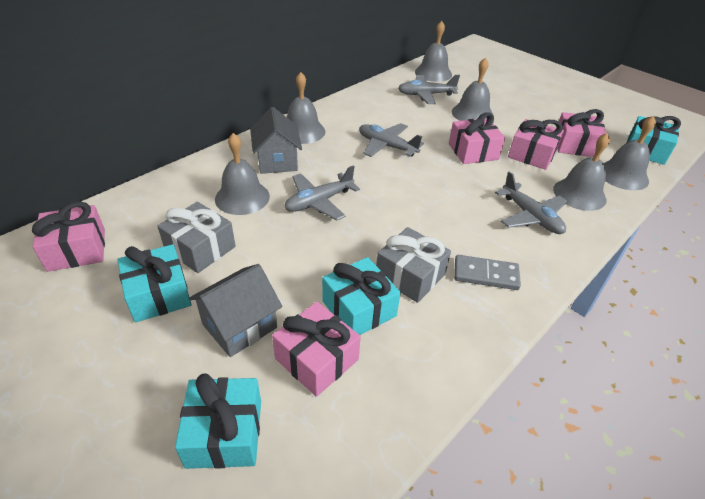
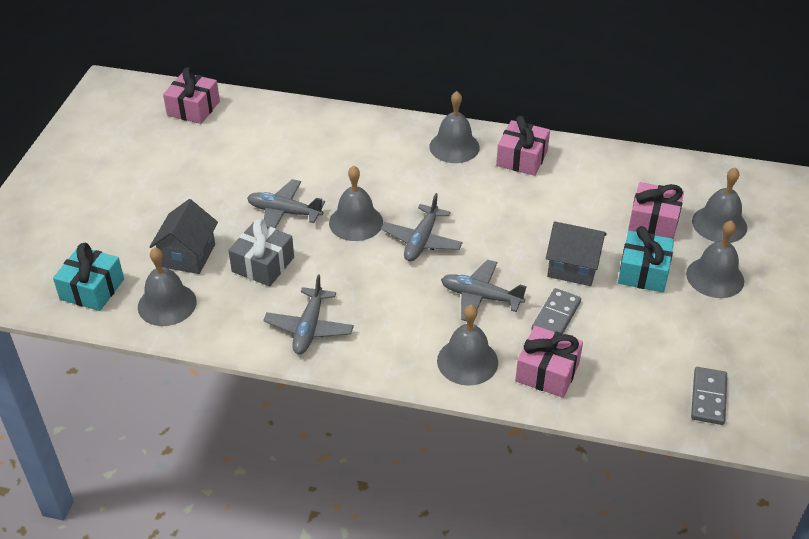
grey domino: [454,255,521,290] = 1 -> [531,288,581,334] [691,367,727,425] = 2
grey gift: [157,202,235,273] [376,227,451,303] = 2 -> [228,219,294,286] = 1
pink gift: [32,201,105,272] [272,302,361,397] [449,112,505,164] [508,119,564,170] [557,109,606,157] = 5 -> [163,67,220,124] [496,116,550,176] [515,326,583,398] [628,182,684,239] = 4
turquoise gift: [117,244,192,322] [175,374,261,469] [322,257,401,335] [627,116,681,165] = 4 -> [53,243,124,311] [618,226,674,292] = 2

